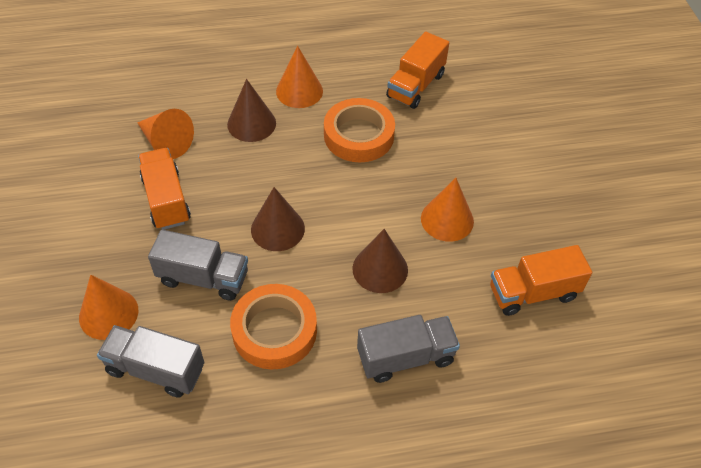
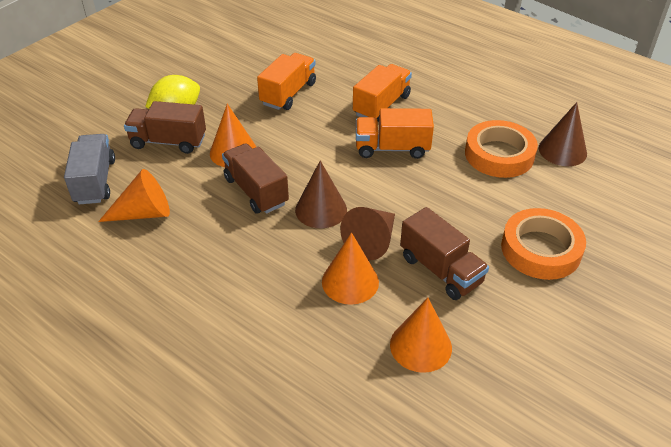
brown truck: none = 0 -> [124,101,206,154] [222,143,289,214] [400,207,489,300] = 3
grey truck: [97,325,204,398] [148,230,248,301] [357,315,460,383] = 3 -> [64,134,115,204] = 1
yellow lemon: none = 0 -> [145,75,200,109] = 1

